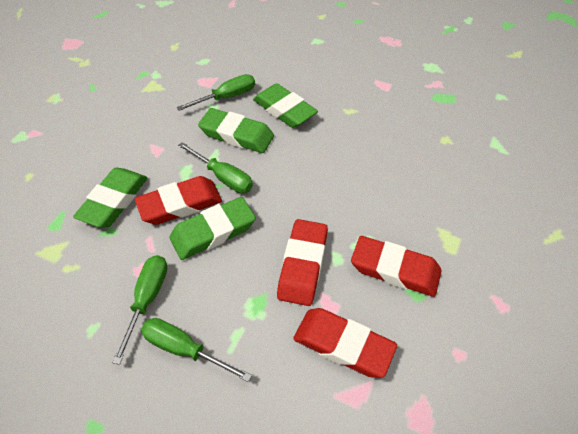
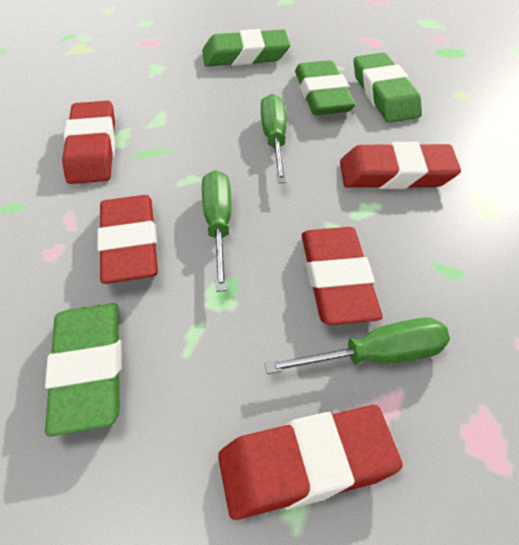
green screwdriver: [112,255,167,365] [141,318,252,382] [177,74,255,111] [178,142,253,193] = 4 -> [202,170,231,292] [261,94,286,183] [264,317,450,374] = 3
red eraser: [135,176,222,225] [277,219,328,306] [293,308,397,378] [351,236,442,297] = 4 -> [62,101,115,184] [97,195,158,284] [218,405,403,520] [302,227,383,325] [340,142,461,189] = 5

